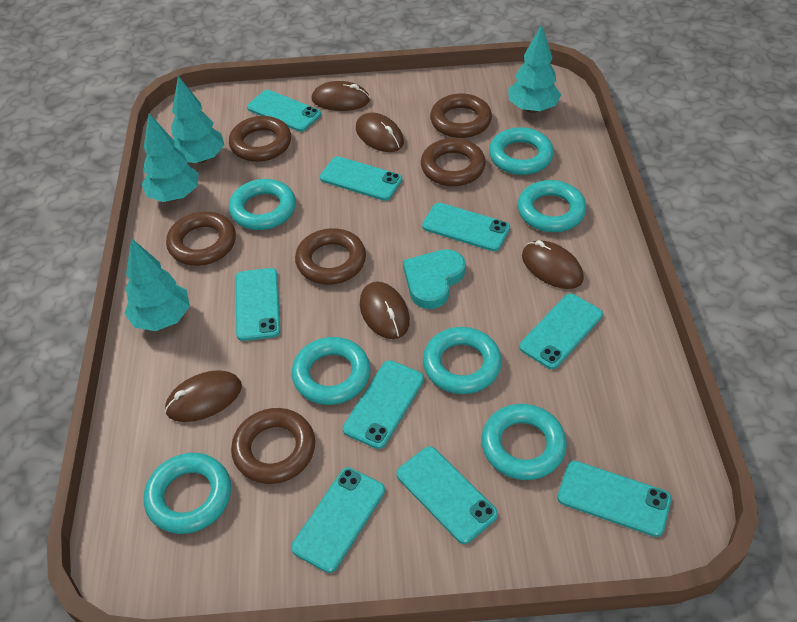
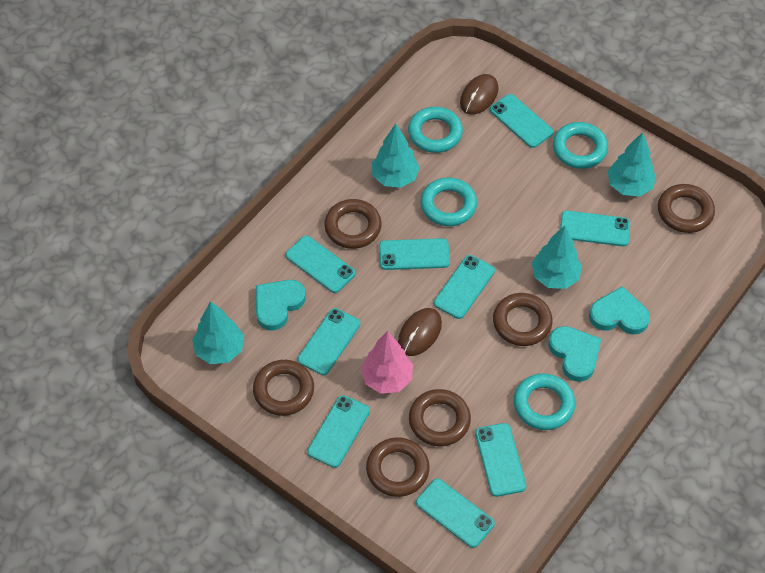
brown mouse: [165,370,242,422] [312,81,370,111] [356,112,404,152] [360,281,410,339] [522,240,584,289] = 5 -> [398,308,442,356] [460,74,499,115] = 2
pink tree: none = 0 -> [361,331,413,394] = 1
turquoise heart: [403,249,466,309] = 1 -> [256,280,306,331] [548,326,601,382] [589,286,650,334] = 3
turquoise ring: [144,453,231,534] [229,179,296,230] [292,337,371,405] [423,327,502,394] [481,404,567,480] [489,127,554,175] [517,180,586,232] = 7 -> [408,107,463,153] [420,177,477,226] [514,373,575,430] [553,122,608,169] = 4

